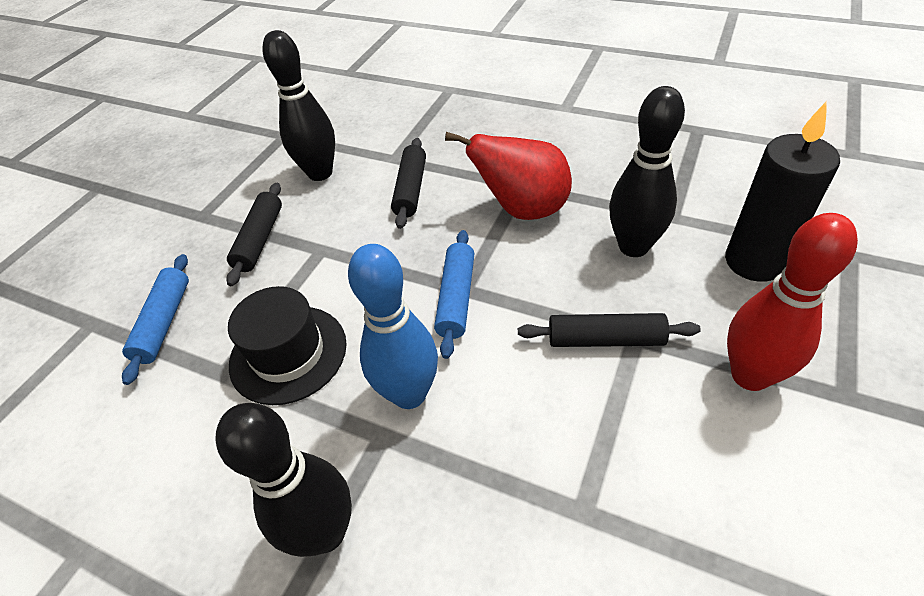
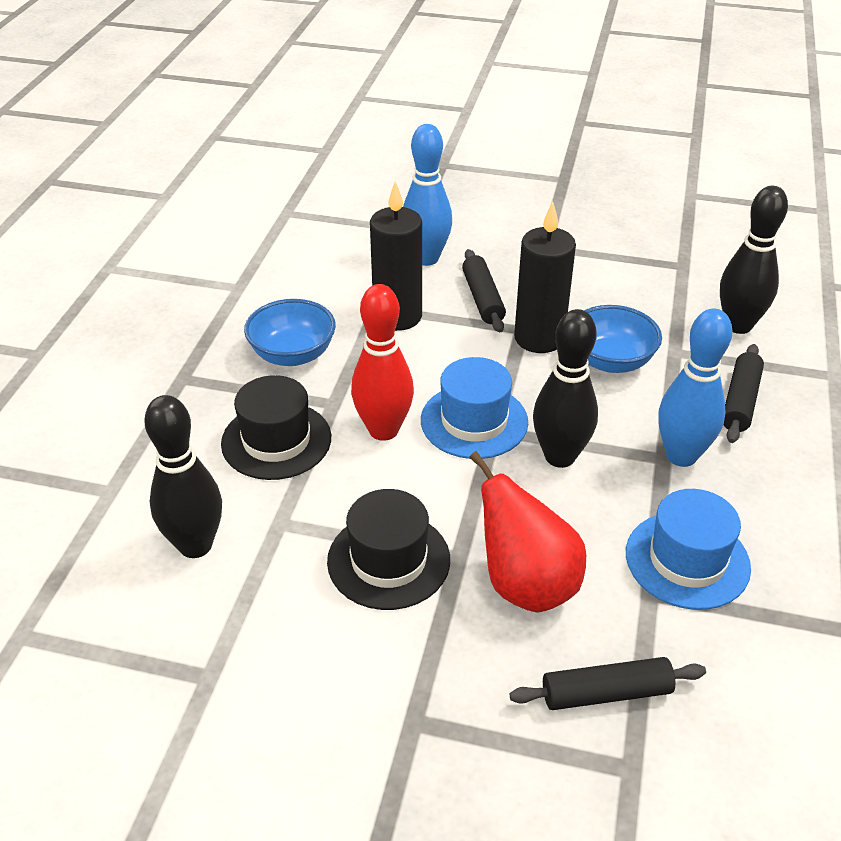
black candle: [725,101,840,282] = 1 -> [370,181,422,331] [514,202,576,353] = 2
black hat: [228,286,347,405] = 1 -> [221,375,331,480] [327,489,450,610] = 2
blue bowl: none = 0 -> [244,299,336,366] [584,305,662,373] = 2
blue bowling pin: [348,244,438,409] = 1 -> [403,124,452,266] [658,308,732,467] = 2
blue hat: none = 0 -> [421,357,528,459] [626,489,751,610] = 2
blue rolling pin: [122,254,189,385] [434,230,475,359] = 2 -> none = 0

